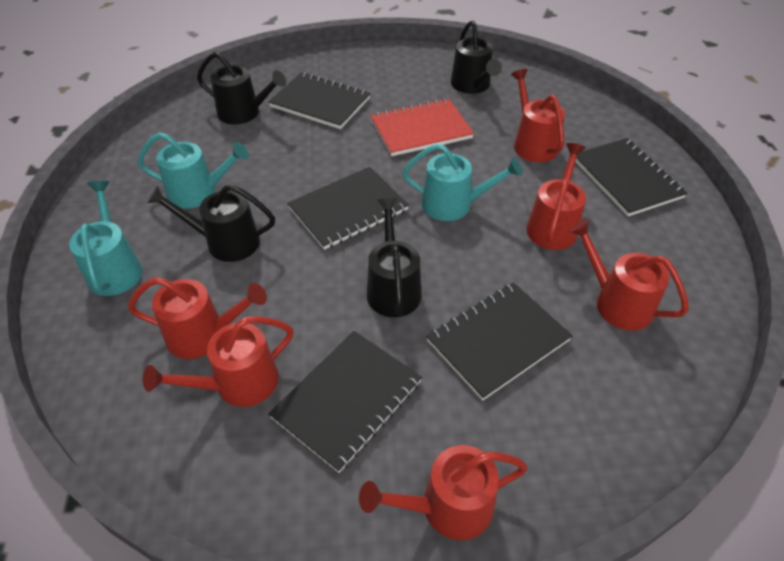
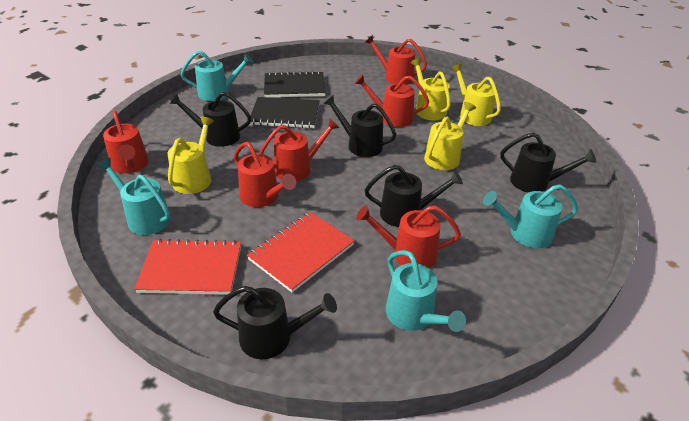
black notebook: [268,72,371,129] [269,331,422,473] [287,167,409,250] [426,282,573,401] [575,138,687,216] = 5 -> [250,97,320,129] [264,71,326,97] = 2
black watering can: [147,184,275,262] [197,52,286,124] [367,198,421,317] [451,20,502,94] = 4 -> [169,92,251,147] [213,286,337,359] [323,96,396,157] [365,165,463,227] [500,133,596,193] = 5
red notebook: [370,98,474,156] = 1 -> [134,239,241,295] [247,212,355,293] = 2
turquoise watering can: [69,180,142,296] [137,132,249,209] [403,144,522,221] = 3 -> [97,158,171,235] [181,51,253,101] [386,250,466,332] [483,184,578,248] = 4
yellow watering can: none = 0 -> [167,116,214,194] [411,58,451,120] [424,102,476,170] [451,63,501,126] = 4

